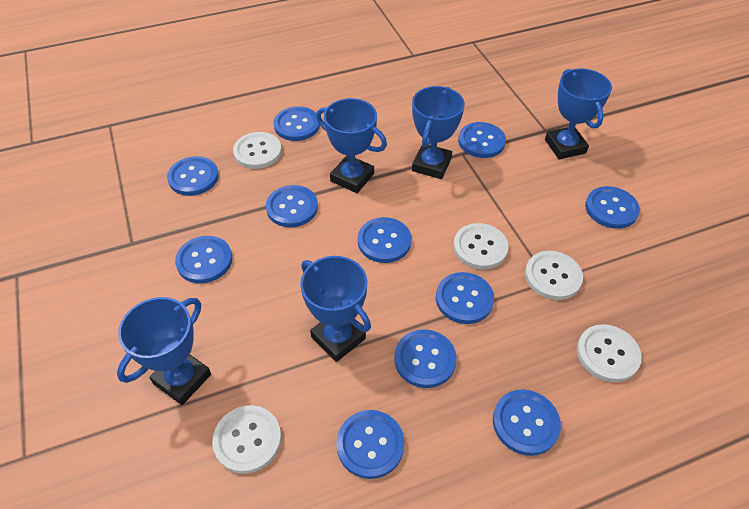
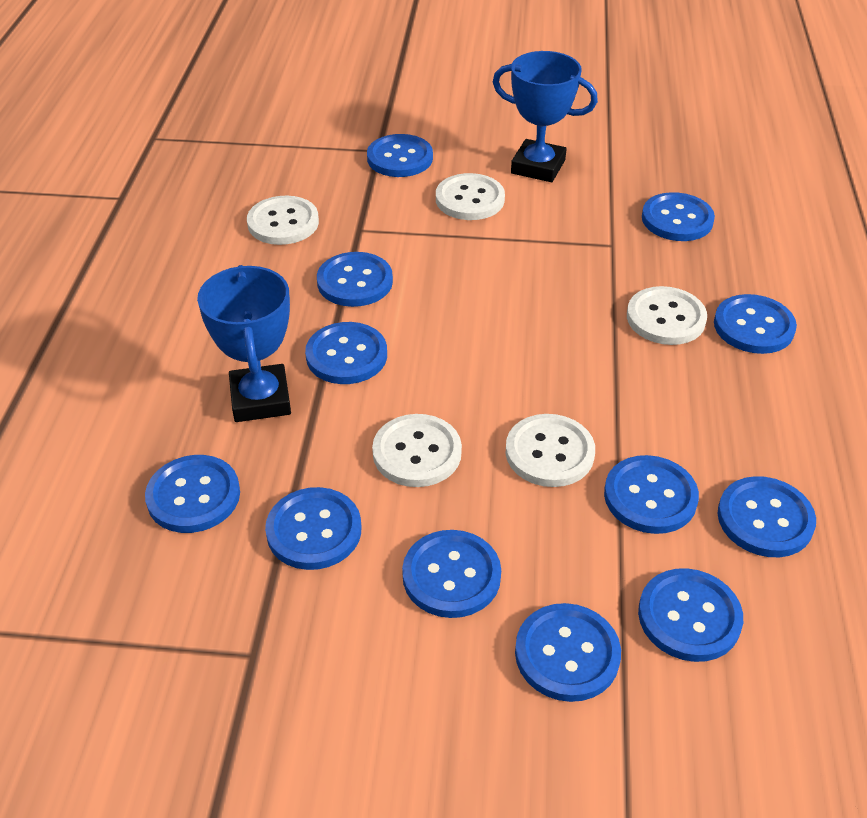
blue button: [167,156,219,196] [175,236,232,283] [266,185,318,227] [274,106,320,141] [336,410,404,479] [358,217,411,263] [394,329,457,388] [436,272,494,324] [458,122,506,158] [493,390,561,456] [585,186,640,229] = 11 -> [145,455,240,533] [265,487,361,570] [305,322,387,384] [317,252,393,307] [367,134,433,177] [402,530,501,618] [515,603,621,702] [604,455,699,534] [638,568,743,662] [642,192,715,241] [714,294,797,354] [718,476,816,557] = 12
blue trophy: [117,297,211,405] [300,256,371,362] [316,98,387,193] [412,86,465,179] [545,68,612,159] = 5 -> [197,265,291,422] [493,51,598,182] = 2

